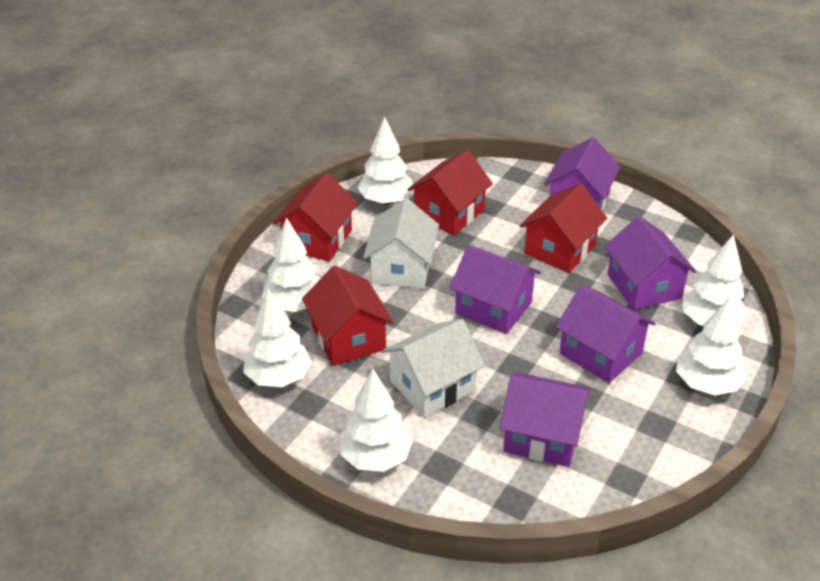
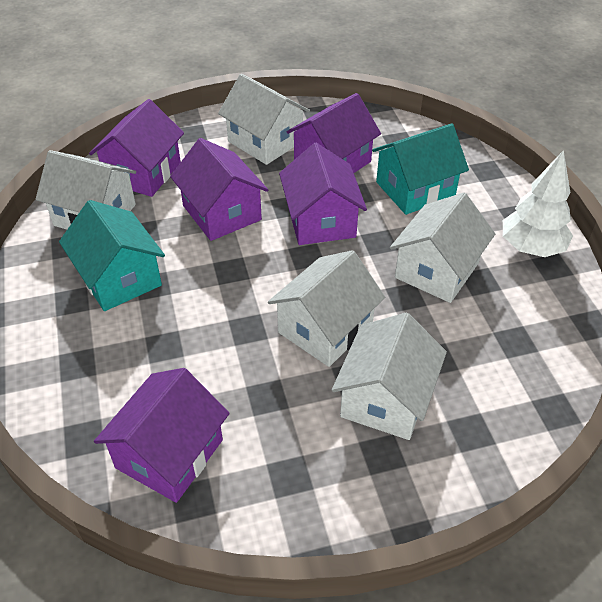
red house: [273,173,358,262] [302,266,394,366] [407,150,493,235] [519,183,607,273] = 4 -> none = 0
turquoise house: none = 0 -> [59,200,165,311] [372,123,469,215] = 2
white house: [363,198,439,289] [382,319,485,417] = 2 -> [36,150,136,230] [218,74,310,165] [268,250,385,367] [332,313,447,440] [390,193,495,303] = 5
white tree: [243,289,312,387] [262,218,321,312] [340,369,413,472] [357,117,414,205] [676,296,747,395] [683,234,748,326] = 6 -> [503,150,573,257] = 1

